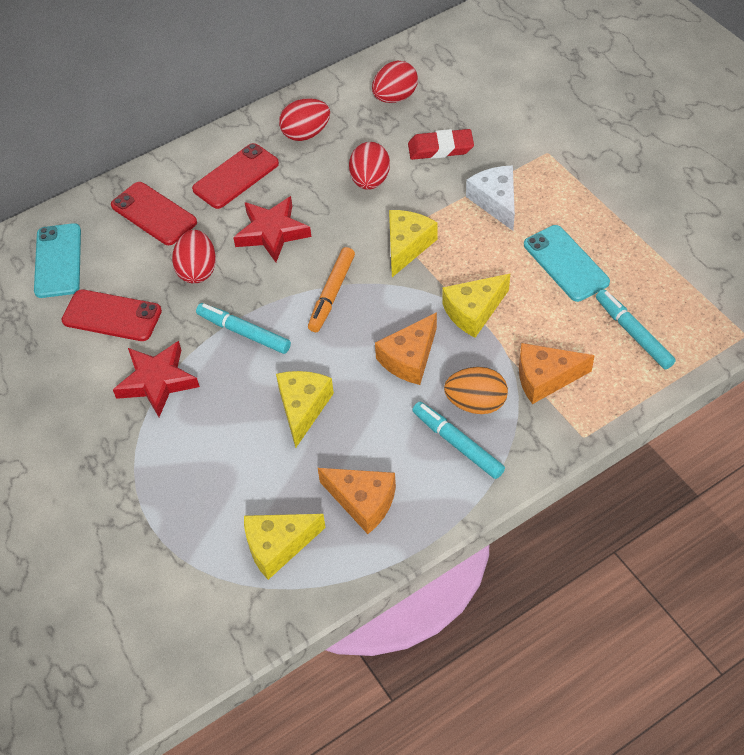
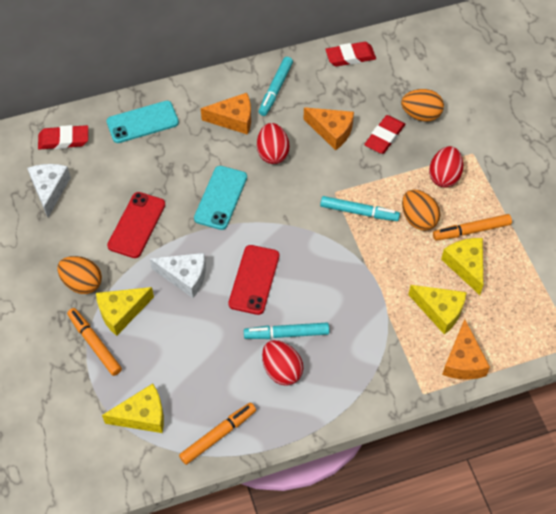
orange egg: [444,367,508,414] = 1 -> [57,256,102,294] [401,89,444,122] [402,190,440,231] = 3
orange marker: [308,247,355,332] = 1 -> [67,308,122,376] [179,403,256,465] [433,214,512,241] = 3
red egg: [172,230,216,283] [279,98,330,141] [349,142,390,190] [372,61,418,103] = 4 -> [257,123,289,164] [262,340,303,386] [429,146,463,188] = 3
red eraser: [408,129,474,160] = 1 -> [38,125,88,149] [325,42,376,67] [364,115,405,154] = 3
red phone: [61,289,162,341] [111,182,197,245] [192,143,279,209] = 3 -> [107,192,165,258] [228,245,279,315] = 2
red star: [113,341,200,417] [233,196,311,262] = 2 -> none = 0
white cheese: [466,165,515,231] = 1 -> [27,164,71,217] [150,253,206,298] = 2

